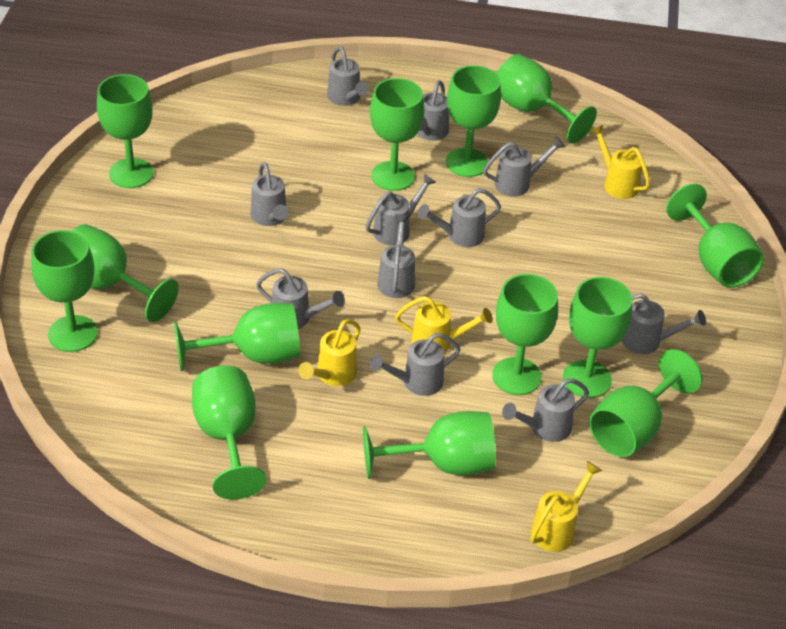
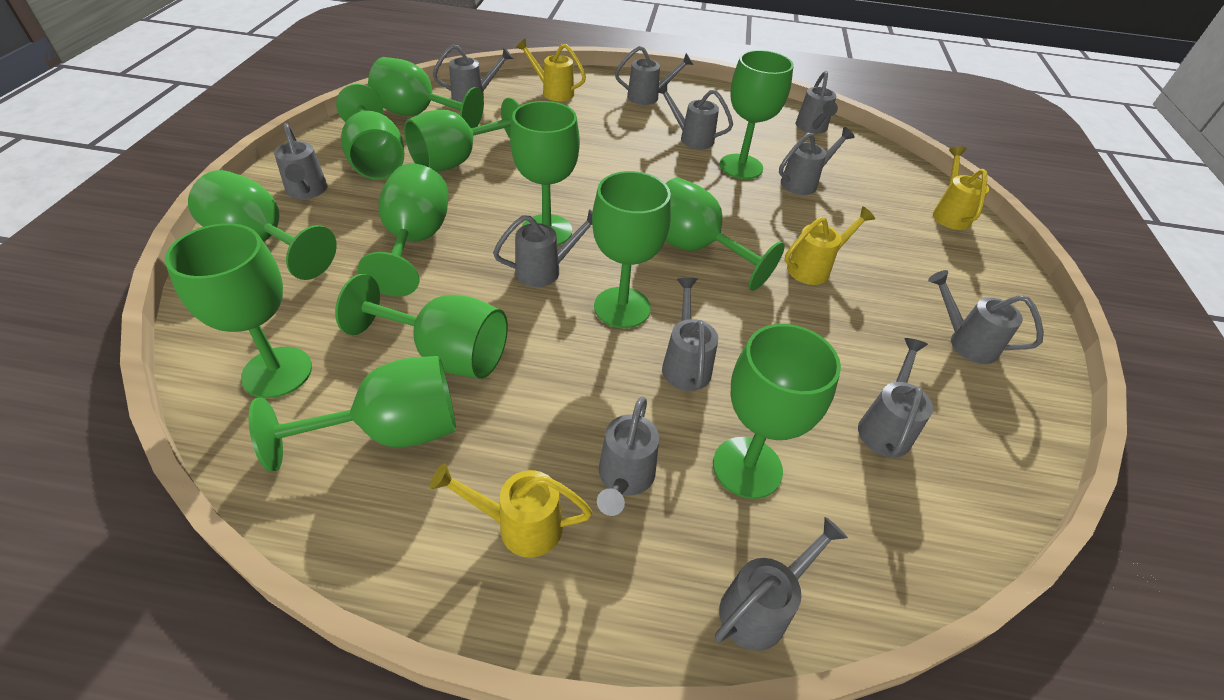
grey watering can: [251,162,288,226] [256,268,345,329] [327,46,369,106] [366,173,436,245] [370,333,460,396] [377,214,415,298] [417,80,449,141] [418,188,501,247] [483,136,565,196] [502,378,589,442] [622,293,706,354] = 11 -> [274,123,328,199] [433,44,513,103] [493,209,592,287] [597,396,659,516] [615,46,693,105] [656,83,733,149] [662,278,718,391] [715,517,848,651] [779,127,855,195] [796,71,838,134] [858,338,933,457] [928,270,1044,364] = 12

